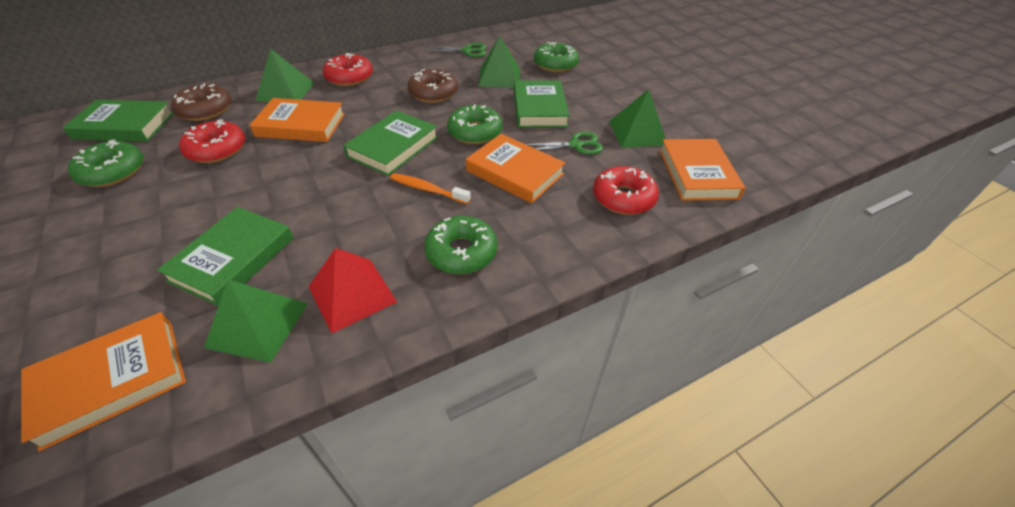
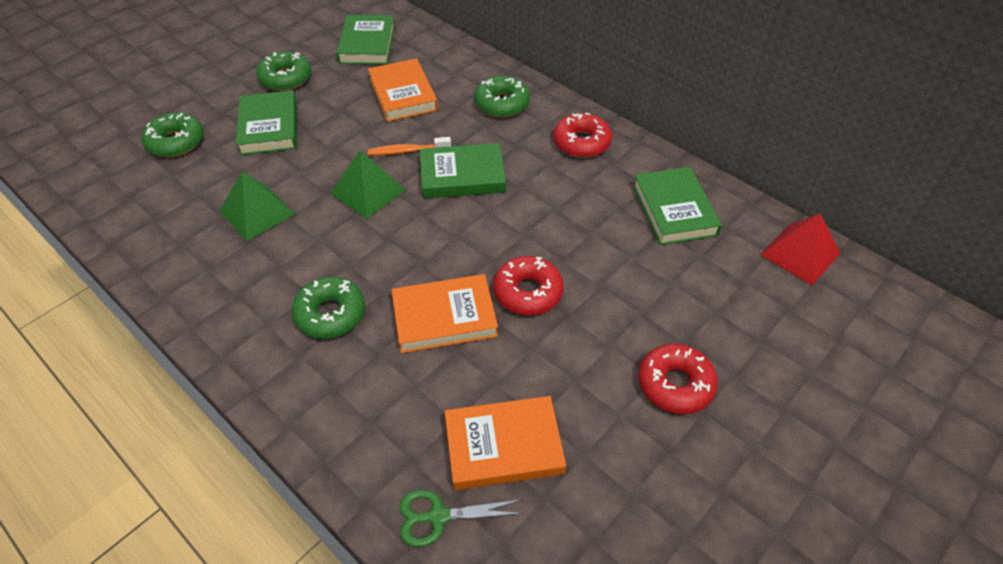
brown donut: [171,83,231,121] [408,69,458,103] = 2 -> none = 0
green pyramid: [204,279,308,363] [255,49,315,102] [478,36,520,88] [609,89,666,148] = 4 -> [220,172,295,241] [330,151,405,219] = 2
green scissors: [425,43,486,57] [526,132,603,155] = 2 -> [399,490,524,547] = 1
orange book: [21,312,186,452] [250,98,345,142] [466,134,566,203] [659,139,745,201] = 4 -> [368,58,438,122] [391,274,498,353] [445,396,566,490] = 3

